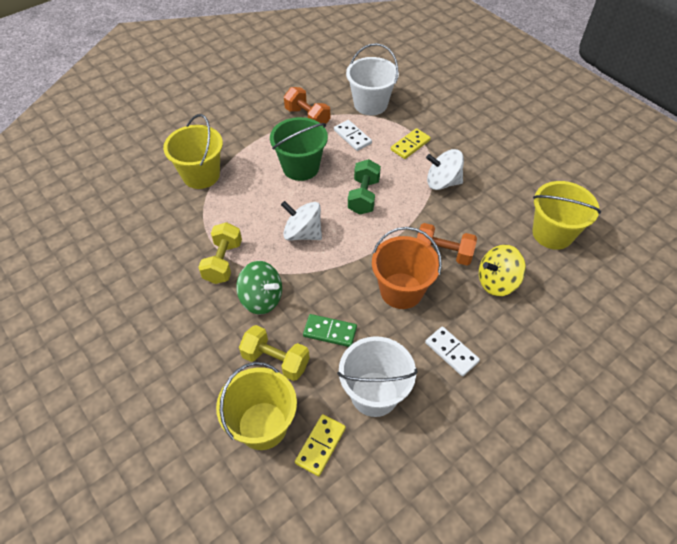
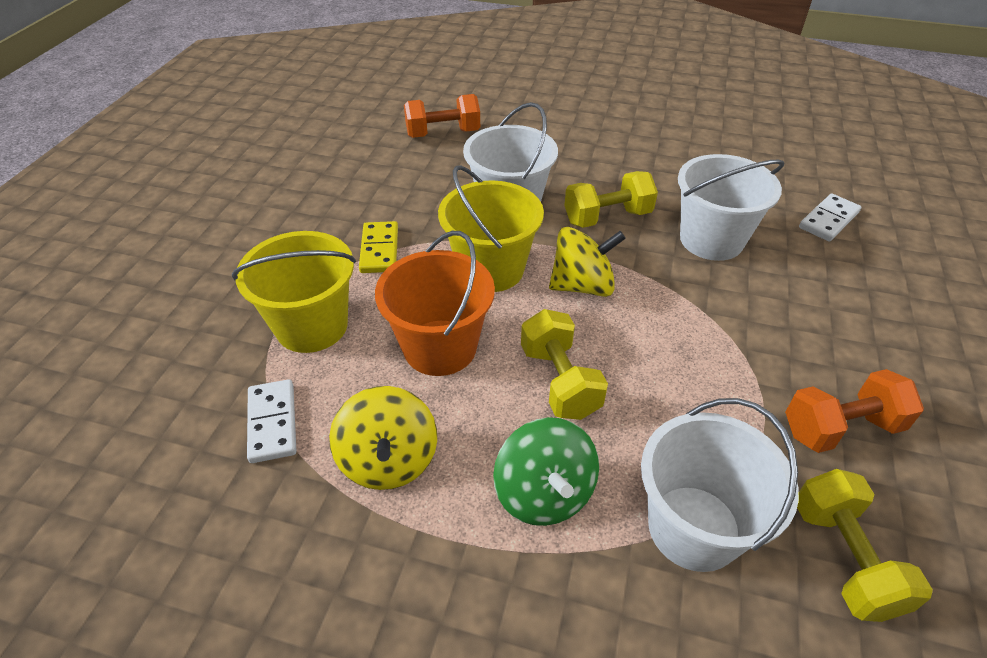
green bucket: [270,117,328,181] = 1 -> none = 0
green domino: [303,314,357,347] = 1 -> none = 0
green dumbbell: [348,159,381,214] = 1 -> none = 0
white bucket: [337,336,418,417] [346,43,399,116] = 2 -> [463,102,558,202] [641,398,799,572] [678,154,784,261] = 3
white spinning top: [281,201,322,240] [426,149,464,190] = 2 -> none = 0
yellow bucket: [163,114,223,189] [216,362,297,450] [532,181,601,250] = 3 -> [232,231,356,353] [438,165,544,292] = 2
yellow domino: [295,414,346,476] [391,128,431,159] = 2 -> [359,221,398,273] = 1
yellow dumbbell: [198,222,242,284] [239,325,310,381] = 2 -> [521,309,608,420] [564,171,658,228] [797,469,933,622] = 3
yellow spinning top: [479,245,526,296] = 1 -> [329,386,437,490] [549,227,626,297] = 2

